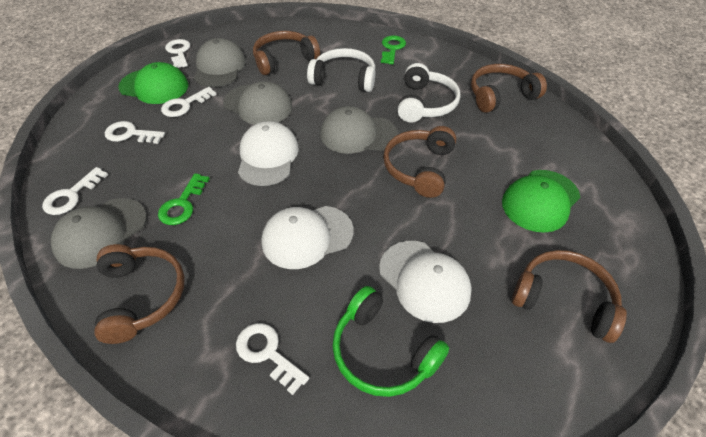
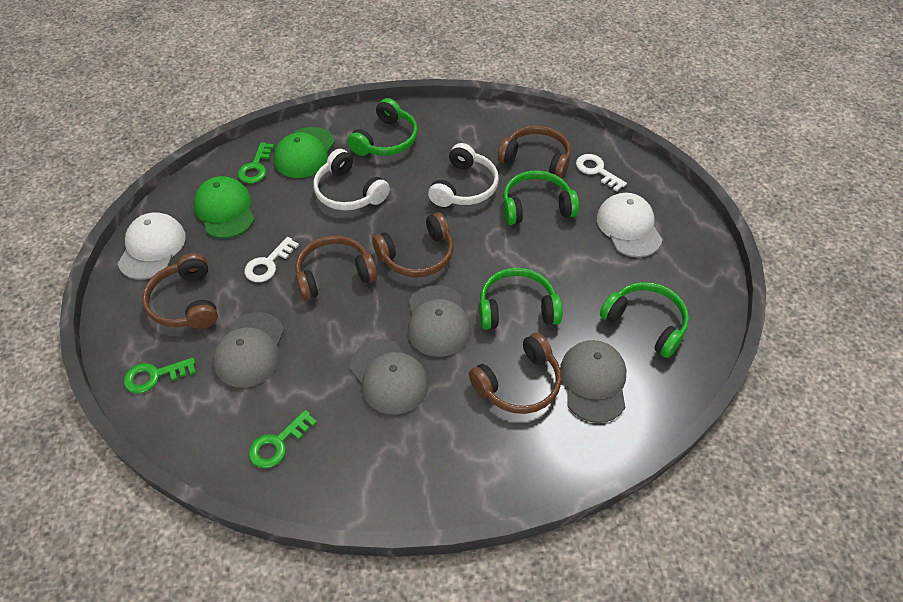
green headphones: [332,286,449,397] = 1 -> [347,98,418,156] [479,268,562,330] [503,171,579,225] [600,282,689,358] = 4
green key: [158,173,210,225] [381,36,406,64] = 2 -> [124,358,196,393] [238,142,274,183] [249,410,317,468] = 3
white cap: [238,121,299,186] [262,206,354,269] [379,241,472,323] = 3 -> [118,212,186,280] [597,193,663,257] = 2
white key: [42,167,108,215] [105,121,165,144] [161,87,217,117] [165,39,190,68] [236,323,309,395] = 5 -> [244,237,299,282] [576,154,627,192] = 2

